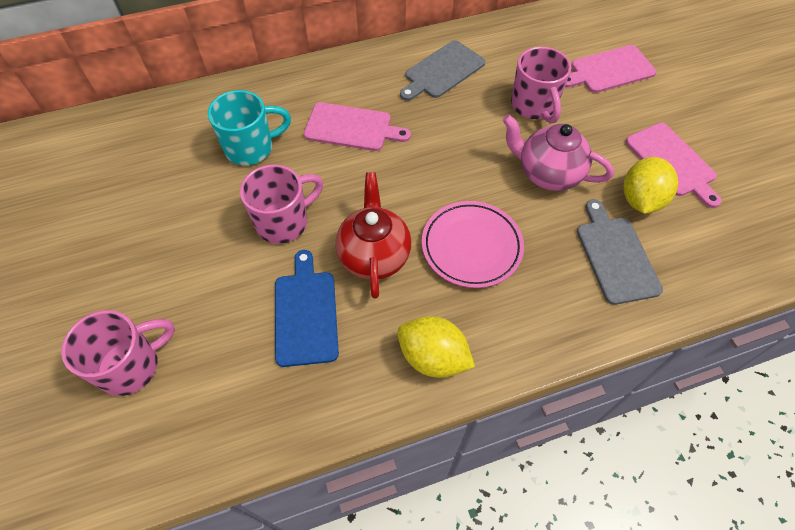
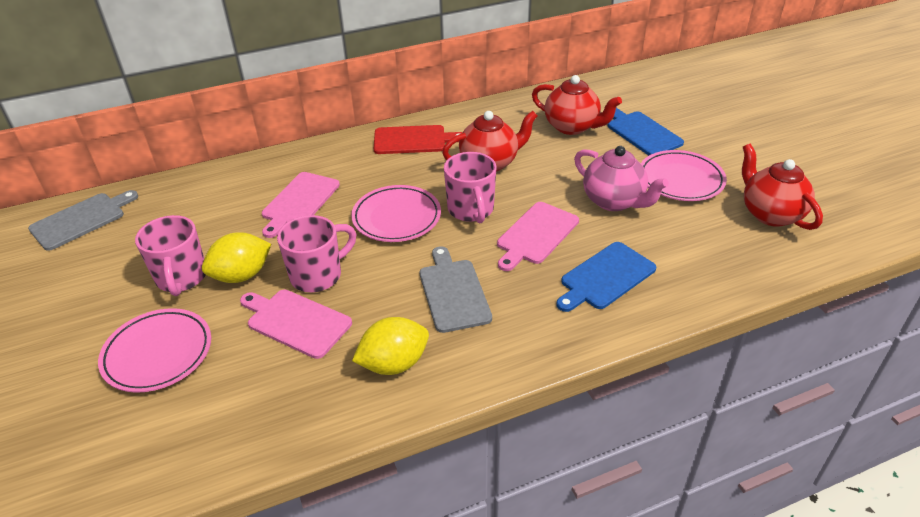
blue cutting board: [275,250,339,367] = 1 -> [556,242,656,312] [607,108,684,156] = 2
pink plate: [422,201,524,288] = 1 -> [98,308,211,393] [351,185,441,242] [641,150,727,201] = 3
red cutting board: none = 0 -> [374,125,463,154] = 1
red teapot: [335,172,411,299] = 1 -> [442,111,538,172] [532,75,622,135] [742,143,823,230] = 3
turquoise mug: [208,90,291,165] = 1 -> none = 0

